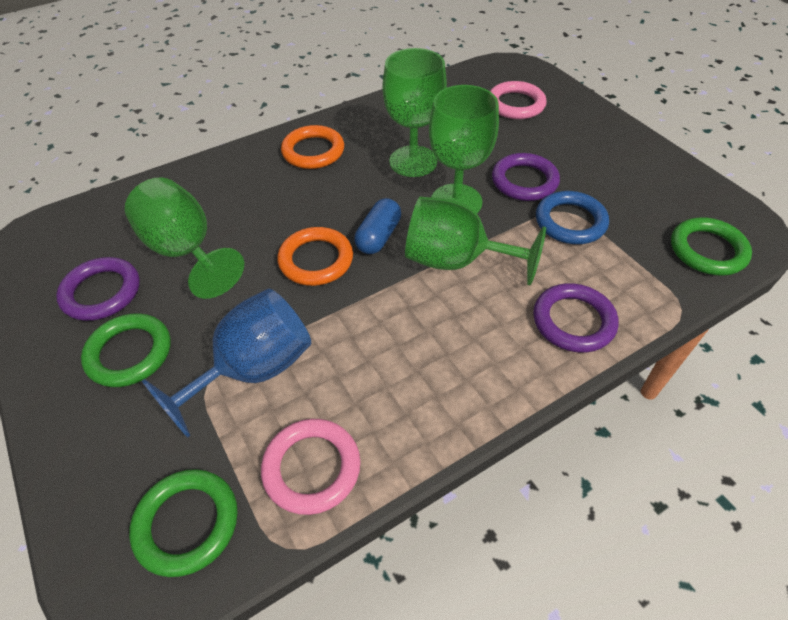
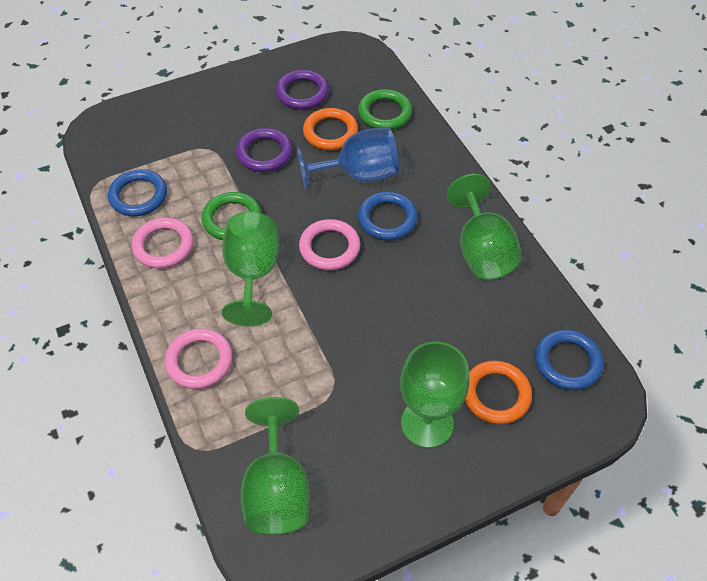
blue capsule: [354,198,401,254] = 1 -> none = 0
blue ring: [536,191,609,244] = 1 -> [108,169,167,216] [358,192,418,240] [535,329,603,390] = 3
green ring: [81,313,171,387] [129,469,238,577] [671,217,752,276] = 3 -> [202,192,261,240] [358,89,412,130] = 2
pink ring: [261,419,361,515] [490,81,547,119] = 2 -> [132,218,193,269] [165,328,233,389] [299,219,360,270] = 3
purple ring: [56,257,140,321] [492,153,560,201] [533,283,619,353] = 3 -> [236,128,292,172] [276,70,329,110] = 2

